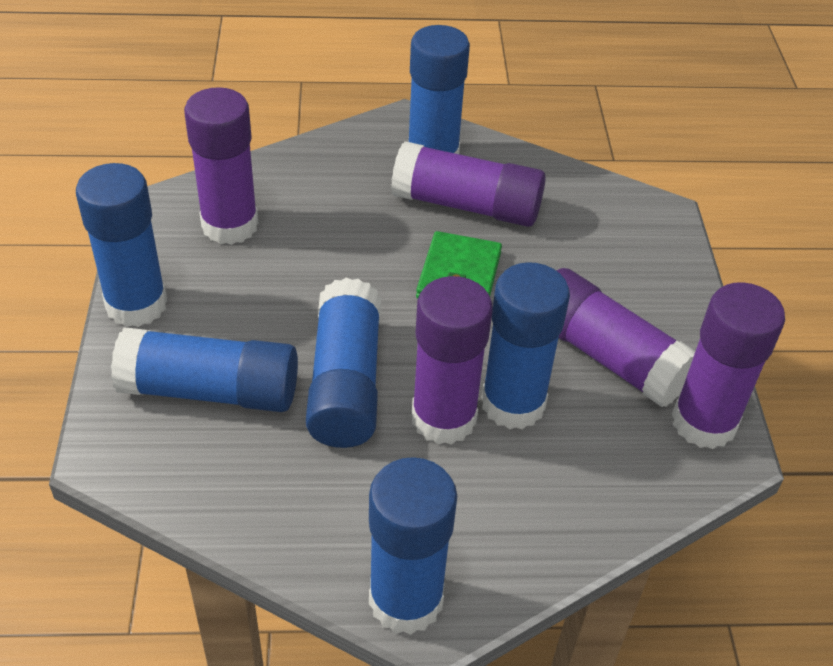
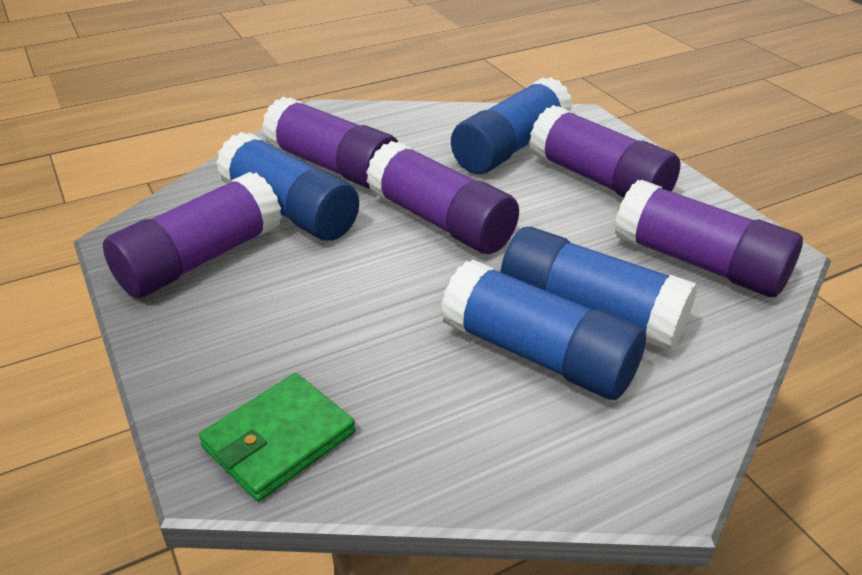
blue glue stick: [76,163,167,327] [111,327,298,412] [306,278,381,448] [369,457,457,635] [409,25,470,154] [481,262,570,429] = 6 -> [216,132,359,241] [441,259,646,400] [451,77,573,174] [500,227,698,351] = 4

